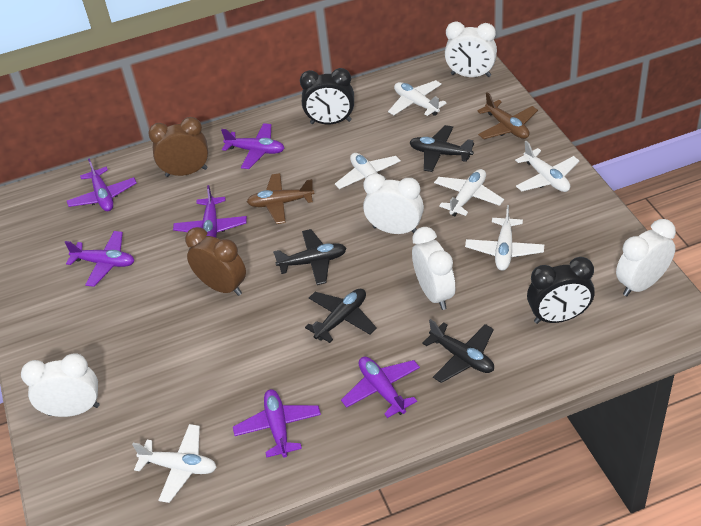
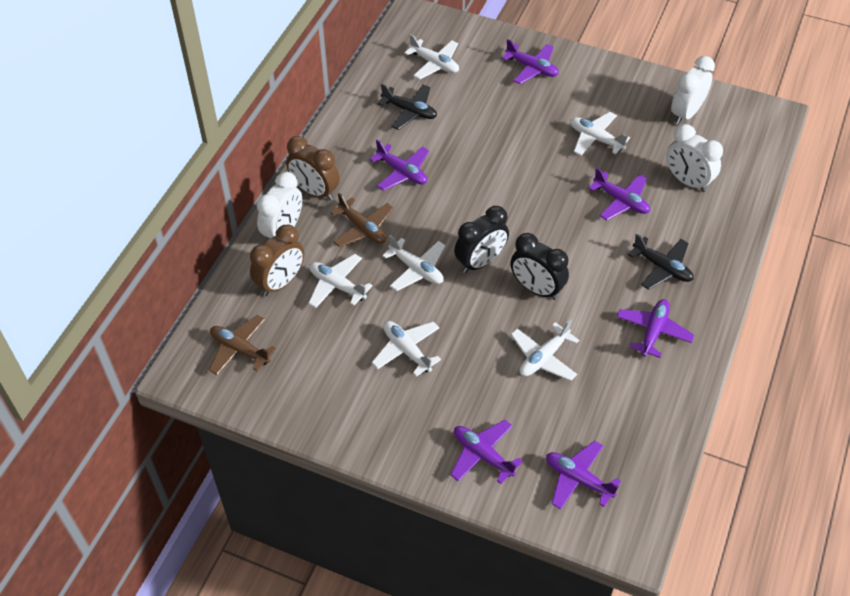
black plane: [273,229,346,285] [305,289,377,343] [409,125,474,172] [422,319,494,383] = 4 -> [377,83,437,130] [628,234,694,290] = 2
white clock: [21,353,100,417] [363,173,424,234] [412,227,455,310] [445,21,497,77] [616,219,676,296] = 5 -> [257,172,302,238] [666,124,723,192] [671,56,715,125] = 3

